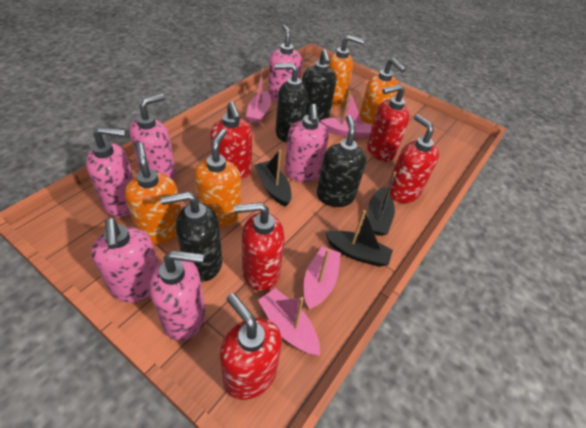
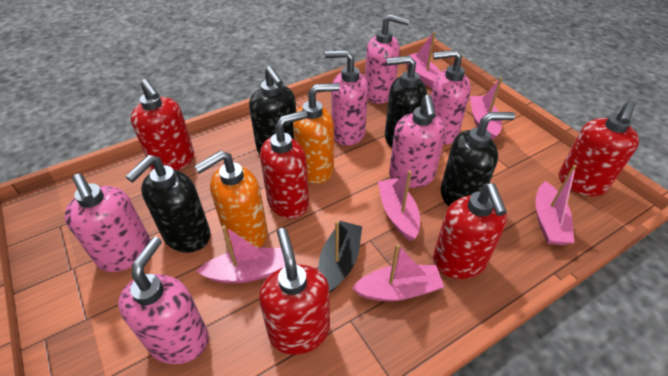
black boat: [255,150,292,207] [325,210,393,267] [368,172,396,236] = 3 -> [319,221,362,292] = 1
orange soap dispenser: [125,142,181,244] [194,129,241,227] [328,35,364,108] [359,58,406,129] = 4 -> [194,150,268,248] [293,83,340,184] = 2
pink boat: [246,68,271,124] [258,288,320,355] [304,246,341,310] [320,91,371,138] = 4 -> [197,226,285,283] [352,244,444,301] [378,170,420,241] [406,32,440,88] [470,77,503,140] [535,165,577,245] = 6

